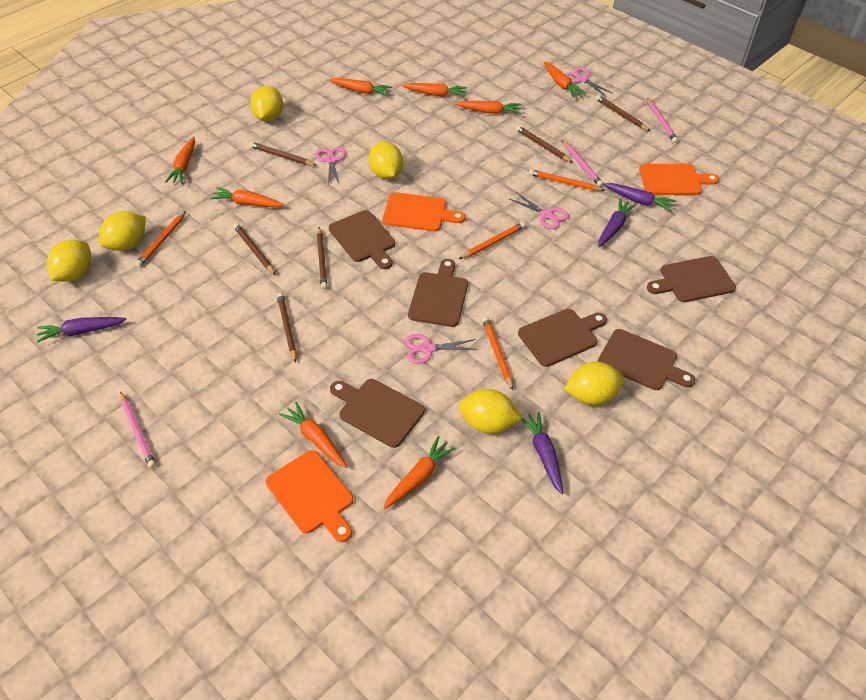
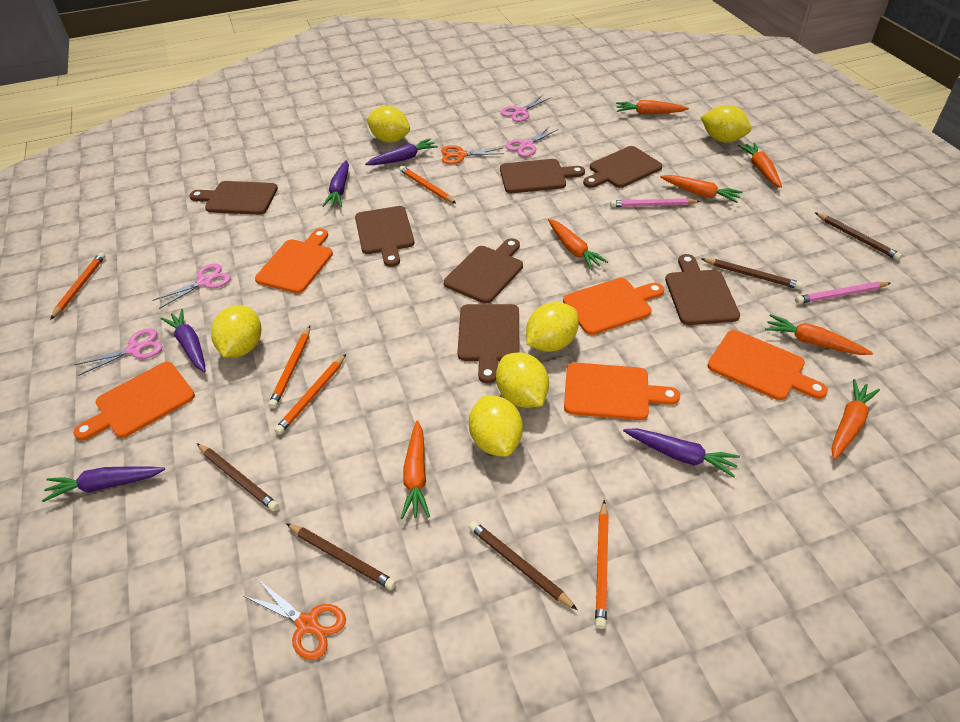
brown cutting board: [329,210,395,269] [330,379,425,448] [408,259,468,327] [518,309,607,367] [598,329,695,390] [647,256,736,302] = 6 -> [189,181,278,215] [355,206,414,267] [444,238,523,304] [457,304,520,384] [500,159,585,193] [583,146,662,188] [665,254,740,325] = 7
brown pencil: [233,223,276,275] [249,142,317,166] [277,293,297,363] [317,227,328,289] [515,125,573,163] [596,95,650,131] = 6 -> [197,443,279,511] [286,523,396,590] [469,521,578,610] [701,258,803,290] [814,212,902,260] = 5
orange carrot: [165,137,195,184] [210,187,285,207] [279,402,347,468] [329,78,393,96] [384,436,456,509] [402,83,467,97] [455,101,521,114] [544,62,586,97] = 8 -> [401,420,430,519] [548,219,608,270] [616,100,689,114] [660,175,743,203] [738,143,782,188] [765,314,873,355] [832,379,880,460] = 7
orange cutting board: [266,450,353,542] [382,192,465,231] [639,164,719,195] = 3 -> [73,362,195,441] [255,229,333,294] [563,278,664,335] [564,362,680,420] [707,330,828,400] = 5
orange pencil: [135,211,186,267] [459,222,525,259] [482,317,513,390] [529,169,606,191] = 4 -> [50,252,105,320] [268,326,310,408] [274,354,346,435] [399,166,456,203] [595,500,609,629] = 5
orange scissors: none = 0 -> [244,580,346,660] [441,145,504,164] = 2
pink pencil: [120,392,156,469] [562,140,603,187] [647,98,678,143] = 3 -> [610,198,700,207] [795,282,891,304] = 2
purple carrot: [36,317,127,343] [521,411,563,494] [598,199,636,247] [603,183,677,212] = 4 -> [42,466,165,502] [161,309,206,372] [323,160,349,207] [365,139,438,165] [623,428,740,478] = 5

